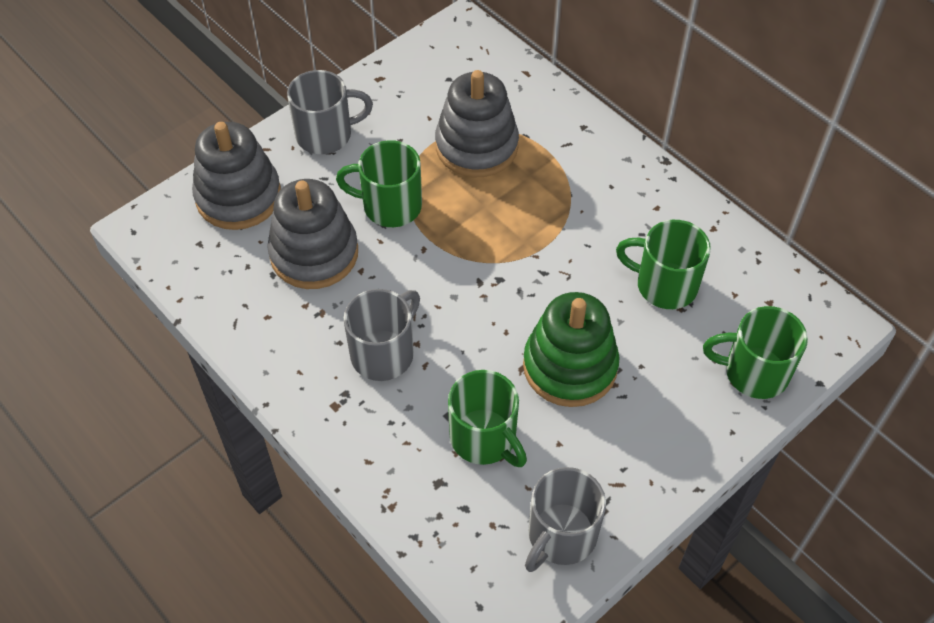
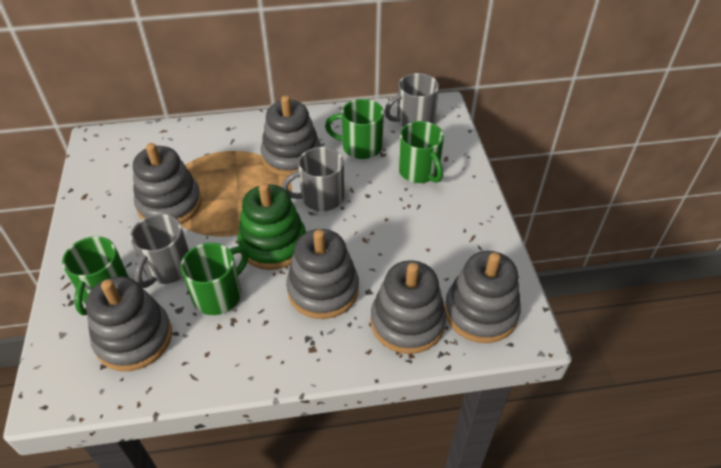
grey stacking toy: [192,122,281,230] [267,179,358,289] [435,70,519,177] = 3 -> [86,276,172,371] [133,143,202,224] [261,95,321,176] [286,229,359,319] [371,261,446,354] [445,251,521,343] = 6

